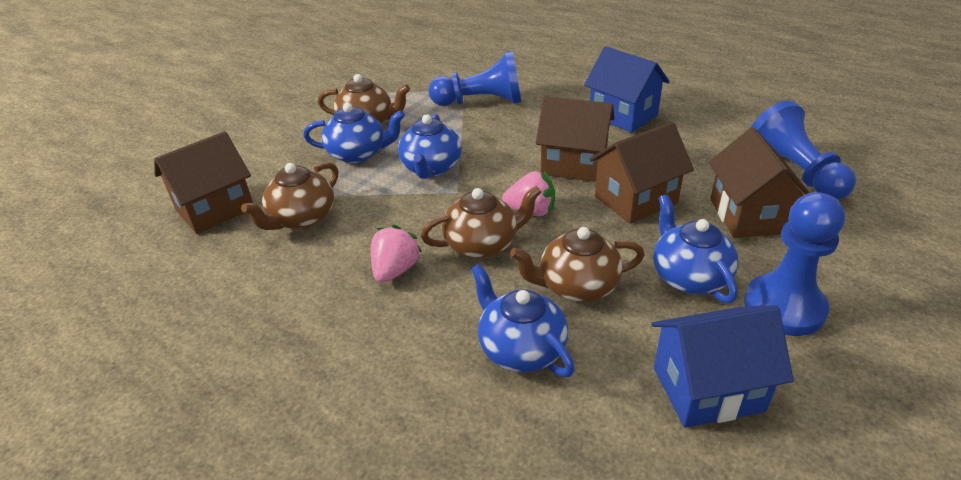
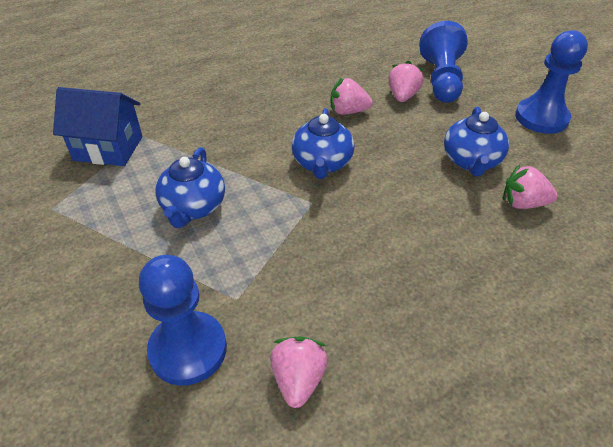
blue house: [584,46,670,133] [651,305,794,428] = 2 -> [53,87,142,166] = 1
blue teapot: [303,103,405,163] [398,114,462,179] [471,264,575,377] [653,194,739,303] = 4 -> [155,147,225,228] [292,108,355,179] [444,107,509,177] = 3
brown house: [154,131,253,234] [536,96,615,182] [589,122,694,224] [709,127,810,238] = 4 -> none = 0
brown teapot: [241,162,338,230] [318,74,410,124] [421,186,541,259] [510,227,645,302] = 4 -> none = 0
pink strawberry: [371,225,422,283] [502,171,555,216] = 2 -> [270,336,328,408] [330,78,373,115] [388,61,424,102] [503,164,558,209] = 4

